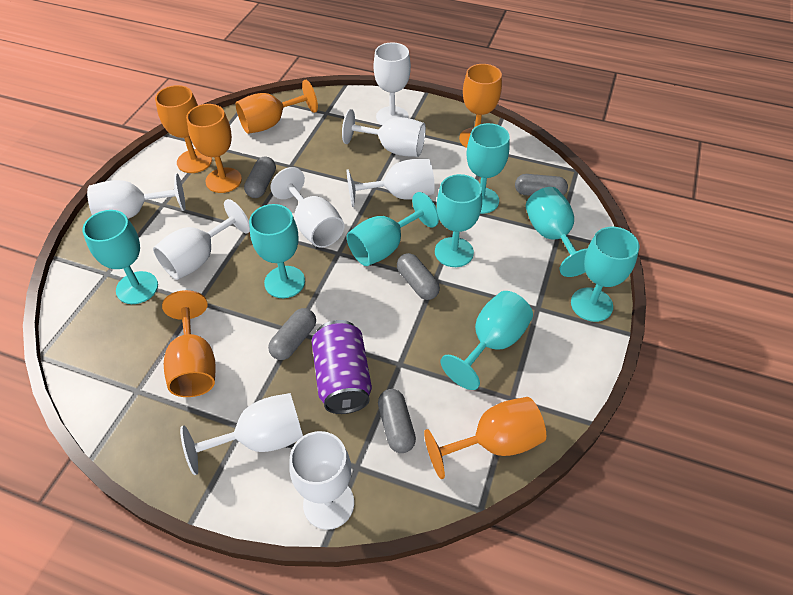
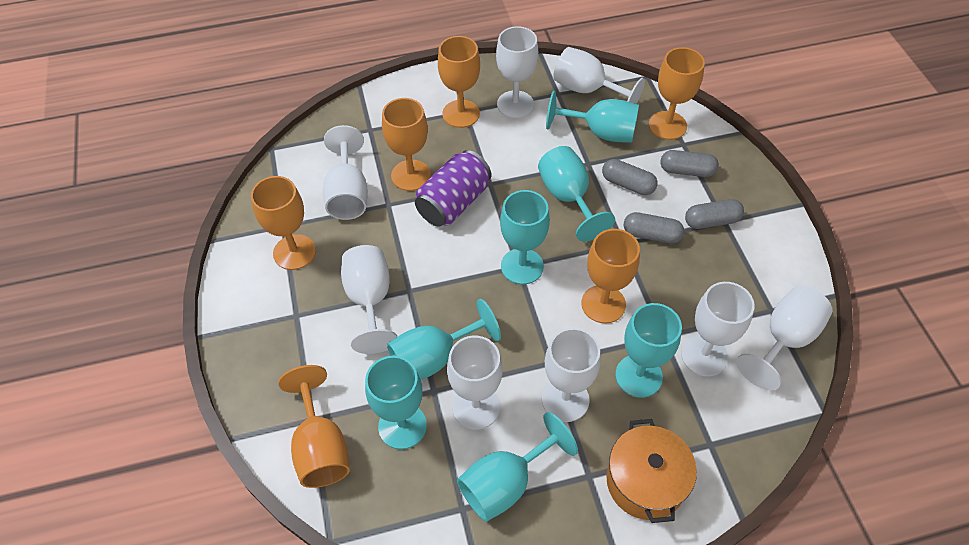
grey capsule: [244,156,276,198] [268,308,316,360] [378,389,416,453] [397,253,440,300] [515,174,568,196] = 5 -> [602,159,658,195] [624,212,684,244] [660,150,719,177] [685,199,744,229] = 4
orange pot: none = 0 -> [606,419,697,523] = 1
turquoise goblet: [82,210,158,304] [249,204,305,298] [347,192,439,266] [435,174,482,267] [440,291,533,390] [467,123,510,214] [526,187,588,277] [571,227,639,322] = 8 -> [365,356,427,449] [387,299,501,380] [457,412,578,522] [500,190,550,285] [538,146,615,241] [546,91,639,143] [615,303,682,398] = 7

